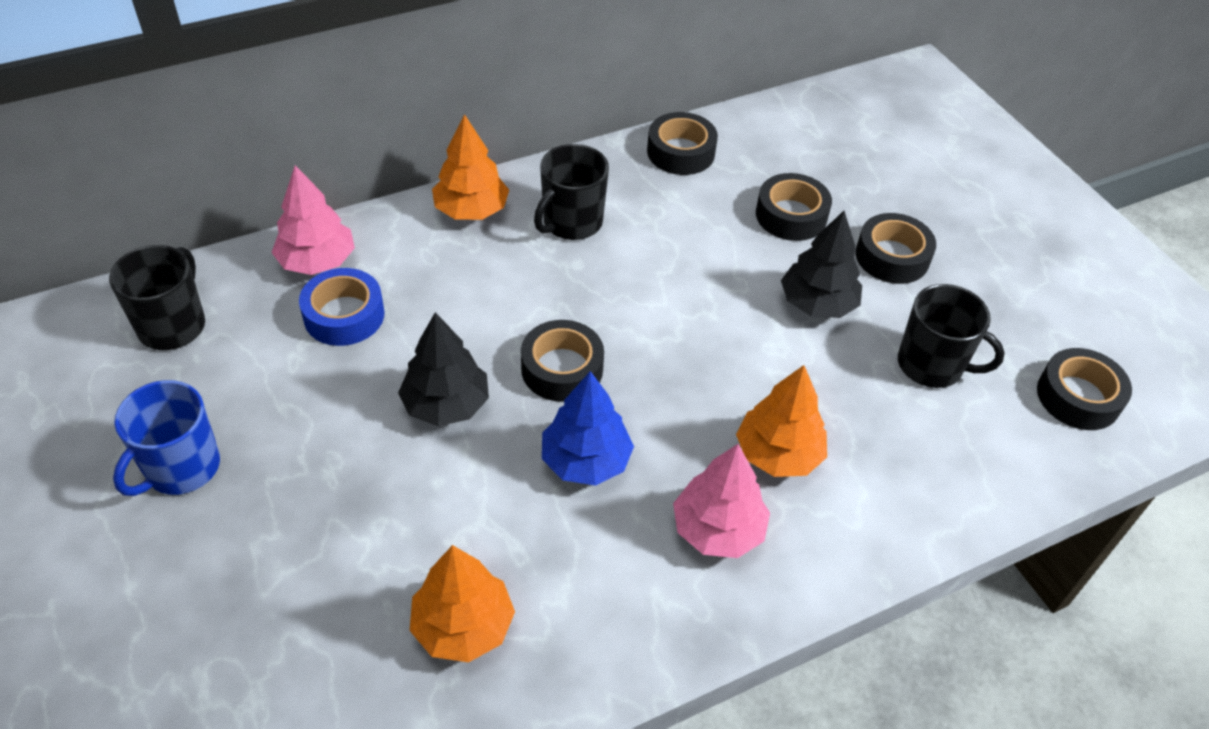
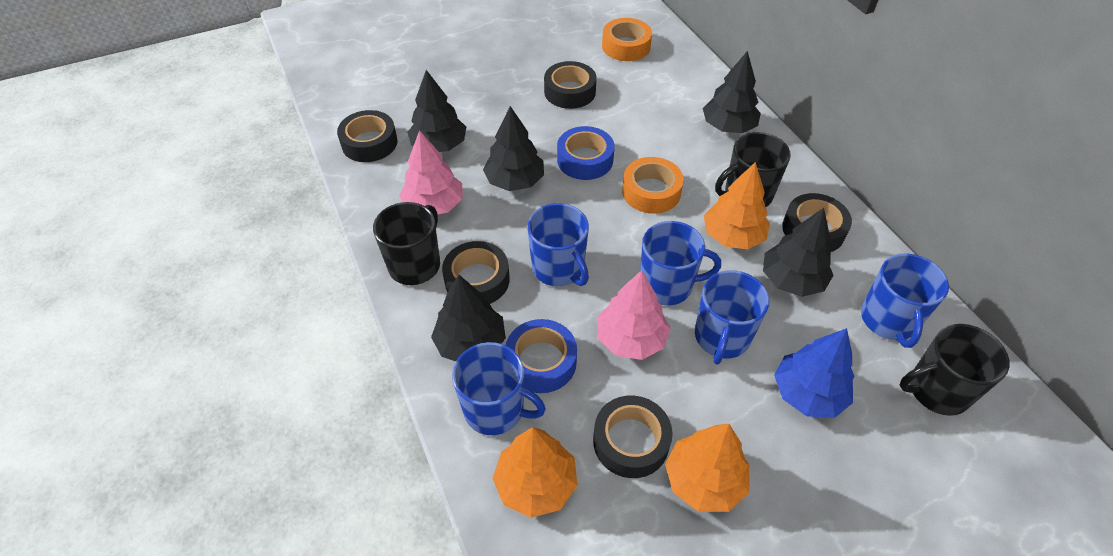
black tree: [398,312,489,426] [781,211,862,318] = 2 -> [407,70,466,152] [431,274,506,362] [483,106,544,191] [703,51,761,133] [763,208,833,297] = 5
blue mug: [113,380,220,496] = 1 -> [452,342,546,435] [527,203,589,286] [640,221,721,306] [695,270,769,365] [861,253,949,348] = 5
blue tape: [299,268,385,346] = 1 -> [506,319,577,393] [557,126,615,180] = 2
orange tape: none = 0 -> [602,18,652,61] [622,157,684,214] = 2

